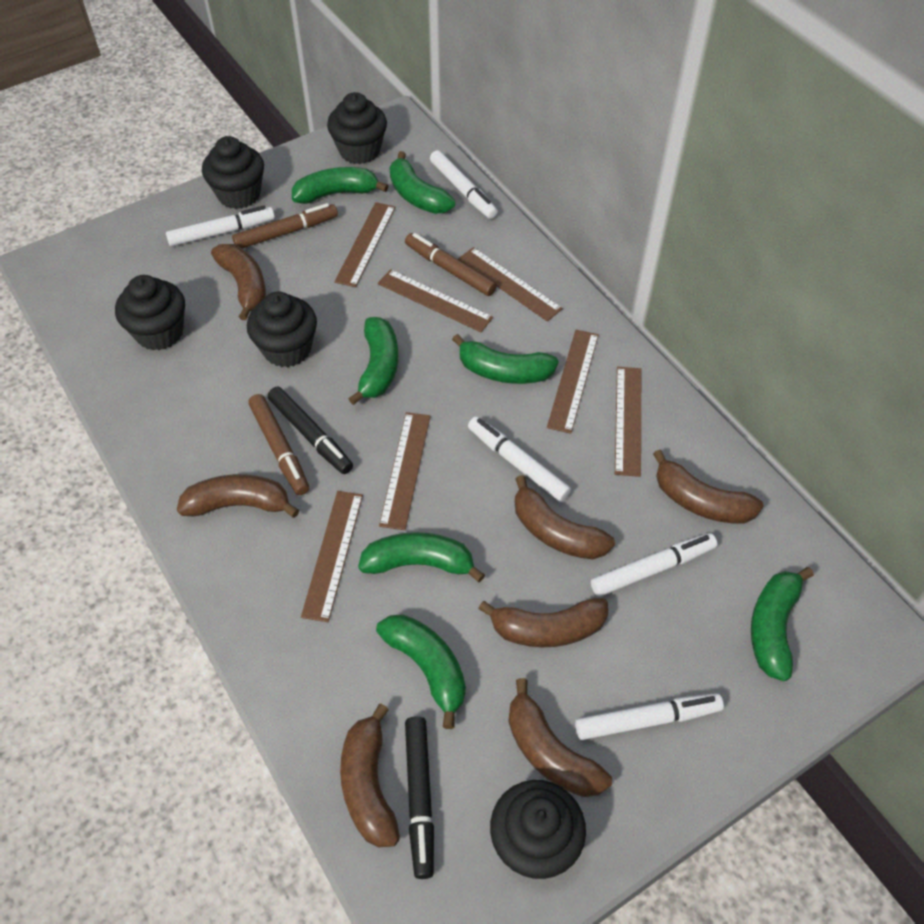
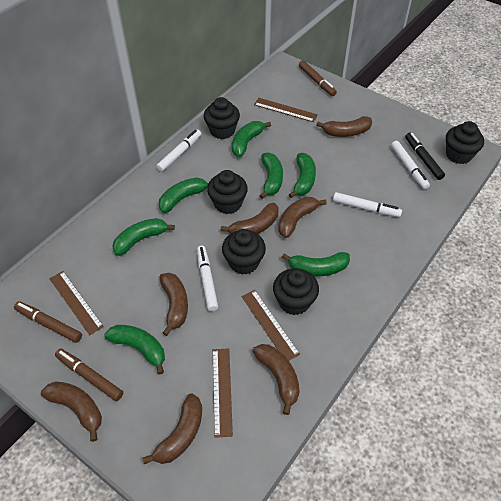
black marker: [268,387,353,474] [405,716,434,879] = 2 -> [405,133,445,180] = 1
brown ruler: [301,491,363,622] [334,202,396,287] [378,269,493,332] [379,412,431,530] [458,247,563,321] [547,330,599,434] [615,367,641,477] = 7 -> [50,271,104,335] [213,348,233,438] [241,290,300,361] [254,98,318,122] = 4
white marker: [166,206,275,247] [430,150,498,219] [468,416,571,502] [575,693,724,740] [591,533,717,597] = 5 -> [156,130,201,172] [197,246,218,311] [333,192,402,217] [391,141,430,189] = 4

